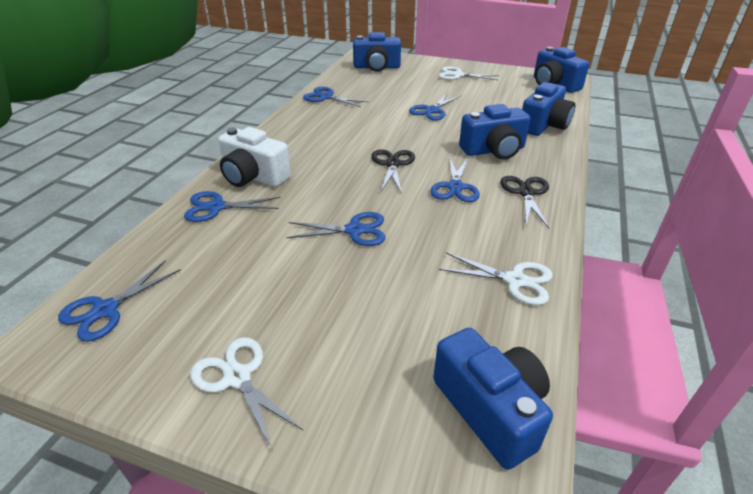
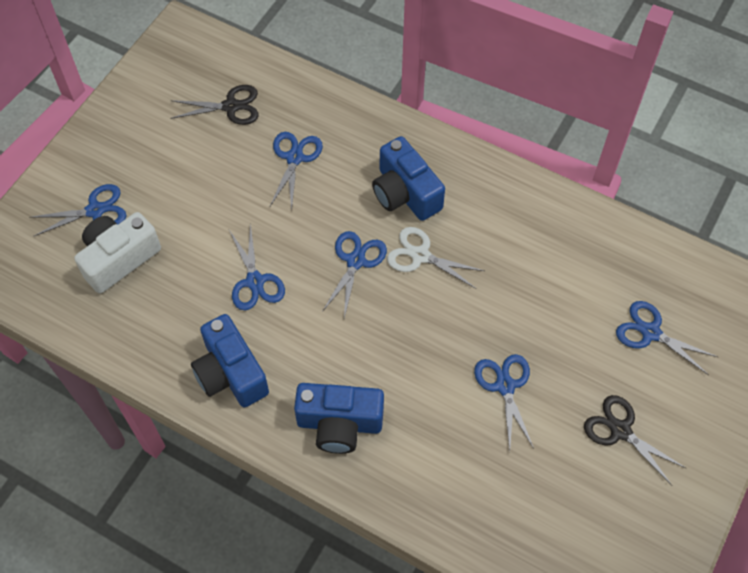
blue camera: [353,32,401,72] [433,328,553,470] [459,104,530,160] [522,82,575,136] [534,47,589,93] = 5 -> [191,314,269,407] [294,383,384,454] [372,136,445,221] = 3
white scissors: [190,337,304,451] [439,66,499,80] [439,253,553,305] = 3 -> [387,227,484,289] = 1

